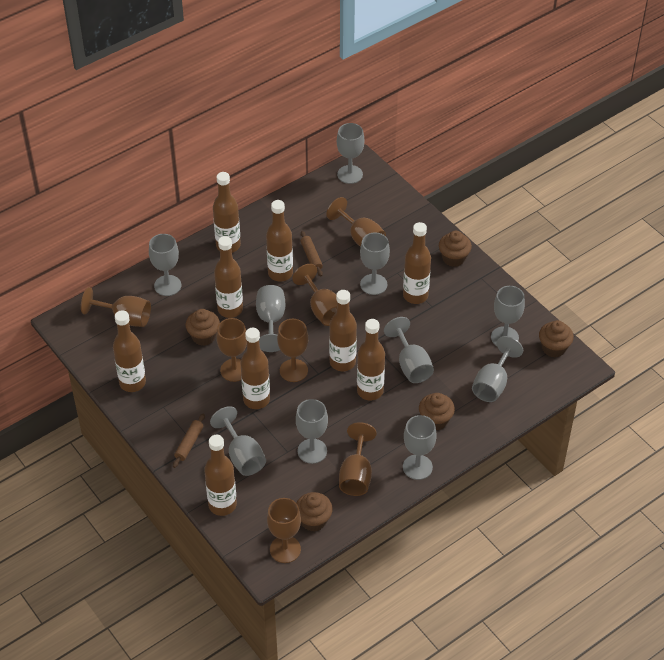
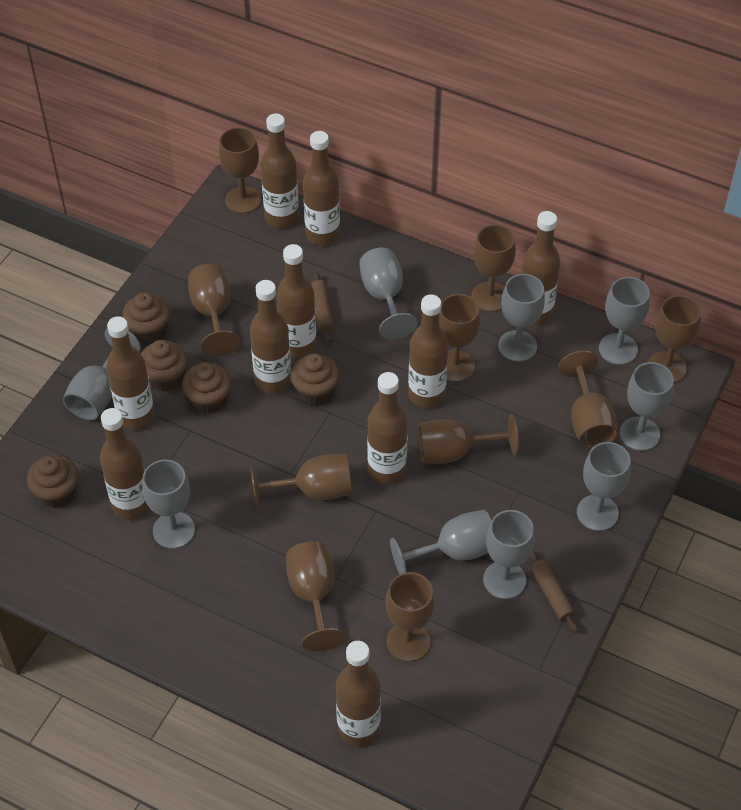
brown bottle: [113,310,146,392] [204,435,237,516] [213,172,241,253] [214,236,243,318] [241,328,270,409] [266,200,293,282] [329,290,357,371] [357,319,385,400] [403,222,431,304] = 9 -> [100,408,149,520] [106,316,155,430] [250,280,291,394] [261,113,299,228] [277,244,316,358] [303,131,340,246] [336,641,381,747] [367,372,408,484] [408,294,449,408] [522,211,560,325] = 10
brown goblet: [81,287,151,327] [216,318,247,382] [267,498,301,563] [277,319,308,382] [292,264,337,326] [326,197,386,247] [339,422,377,496] = 7 -> [188,264,240,357] [219,127,261,214] [250,454,352,508] [286,541,346,652] [386,572,435,662] [418,414,519,464] [439,294,480,382] [471,224,516,312] [559,351,618,448] [648,295,701,383] = 10
grey goblet: [149,234,181,296] [210,406,266,476] [256,285,285,352] [296,399,328,464] [337,123,364,184] [360,233,390,295] [384,317,434,383] [403,415,437,480] [472,336,523,402] [491,286,525,346] = 10 -> [63,328,141,420] [142,460,195,549] [359,247,417,339] [390,510,492,574] [483,510,534,599] [498,274,545,362] [577,442,631,531] [599,277,650,365] [620,362,674,451] = 9

